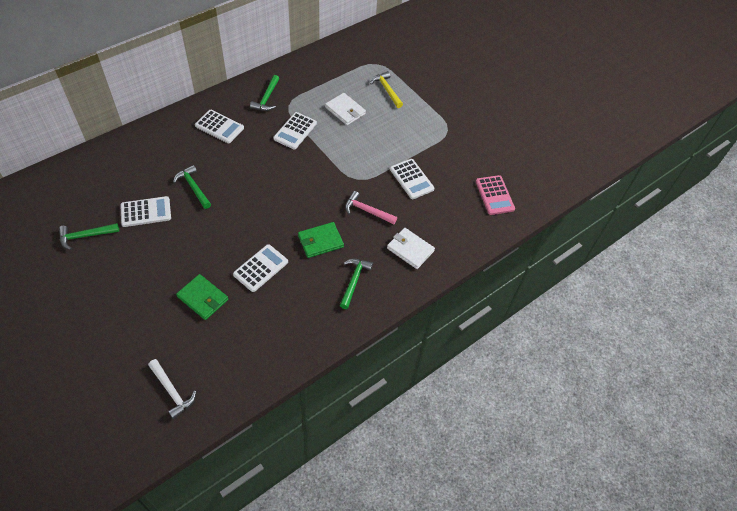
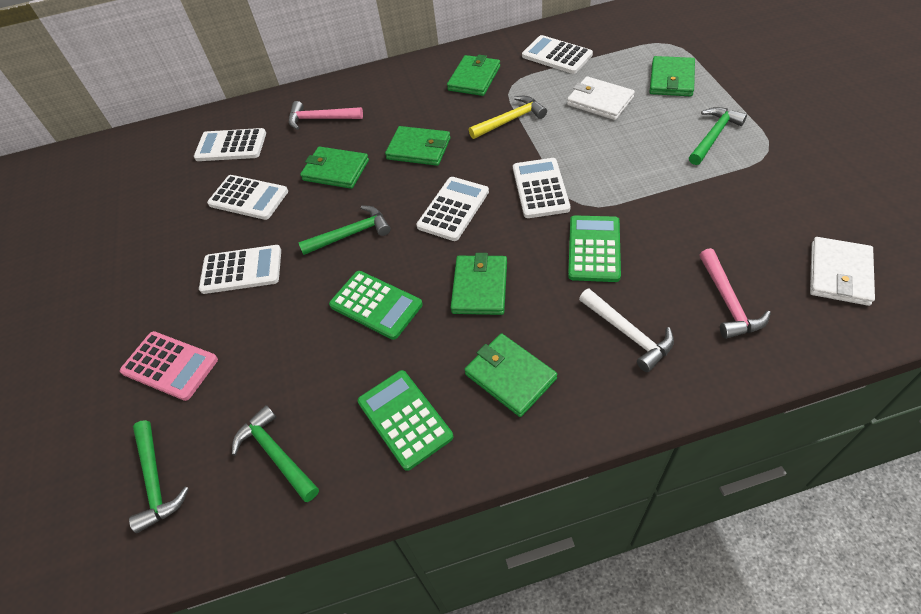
green calculator: none = 0 -> [329,271,423,340] [358,370,453,471] [568,215,621,282] = 3
green wallet: [176,274,228,320] [298,222,344,258] = 2 -> [300,146,369,189] [385,126,451,166] [447,55,500,96] [451,253,507,315] [464,333,557,417] [650,56,695,97] = 6
pink hammer: [345,191,397,224] = 1 -> [289,101,363,130] [700,248,771,339] = 2
white calculator: [120,196,171,227] [195,110,244,143] [233,244,288,292] [273,112,317,149] [390,159,434,199] = 5 -> [194,128,266,161] [199,245,281,294] [207,175,288,220] [416,177,489,241] [513,158,570,218] [522,35,593,74] = 6

